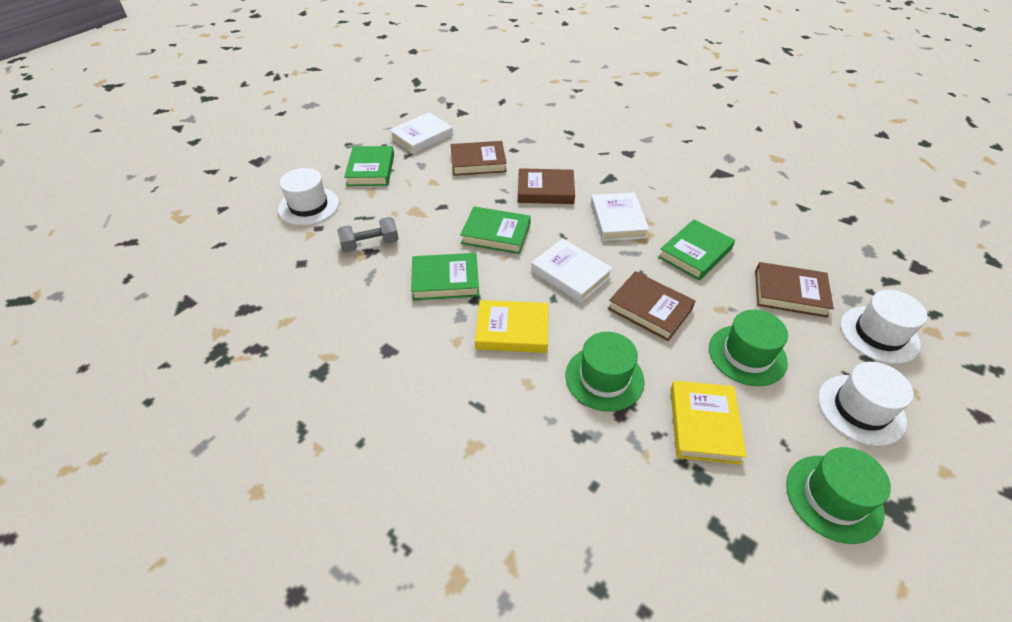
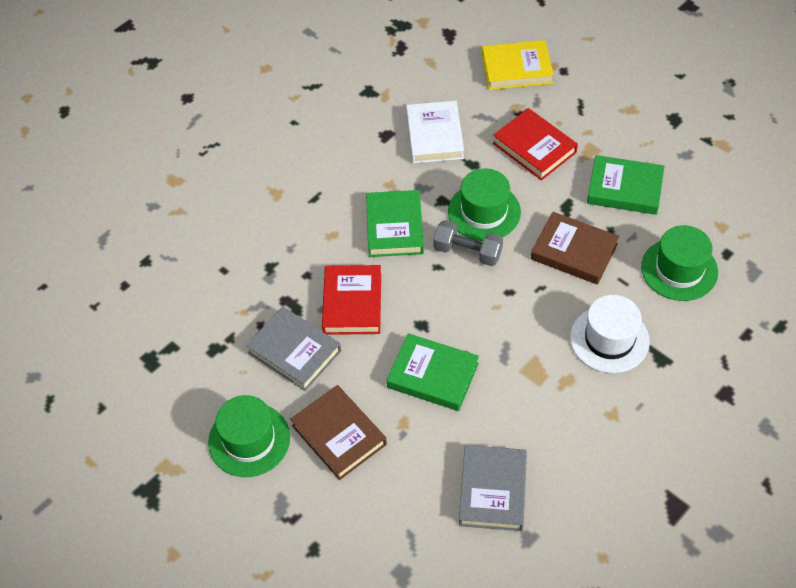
brown book: [451,141,507,176] [518,168,575,204] [608,271,695,341] [755,262,834,318] = 4 -> [290,385,387,480] [531,212,619,285] = 2
green book: [344,146,394,186] [411,253,479,300] [460,206,531,254] [658,219,735,281] = 4 -> [366,190,424,257] [387,333,479,411] [587,155,664,215] = 3
grey book: none = 0 -> [246,307,341,391] [459,445,527,531] = 2
red book: none = 0 -> [322,265,381,335] [493,108,578,180] = 2
white book: [389,112,453,154] [531,239,613,303] [591,192,650,241] = 3 -> [406,101,464,163] = 1
white hat: [278,168,339,225] [818,362,914,446] [840,290,927,364] = 3 -> [570,295,650,373] = 1
yellow book: [475,300,549,353] [670,381,747,464] = 2 -> [482,40,554,90] = 1

